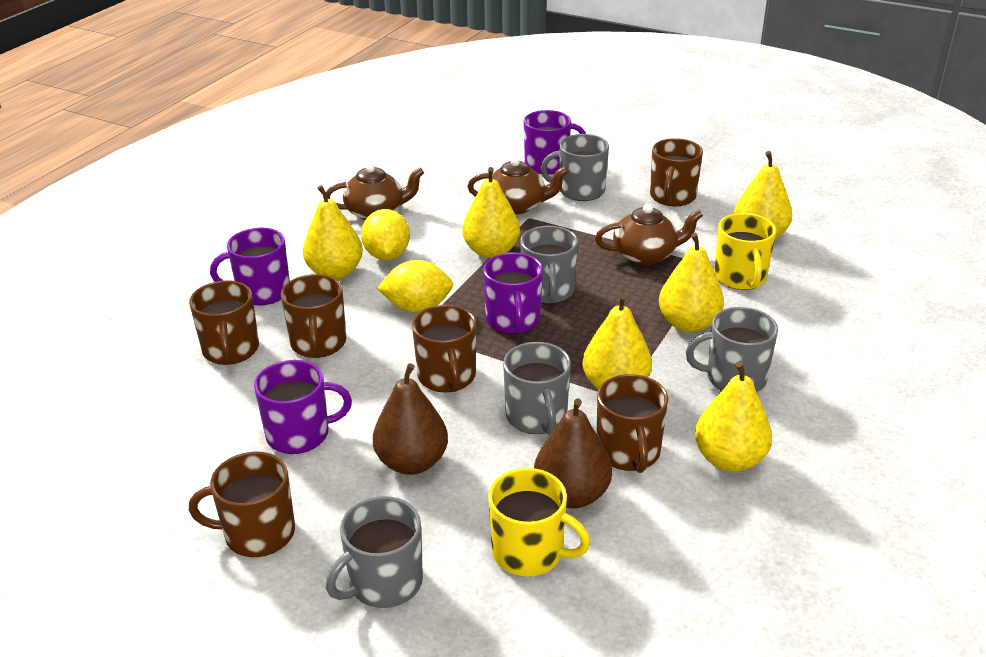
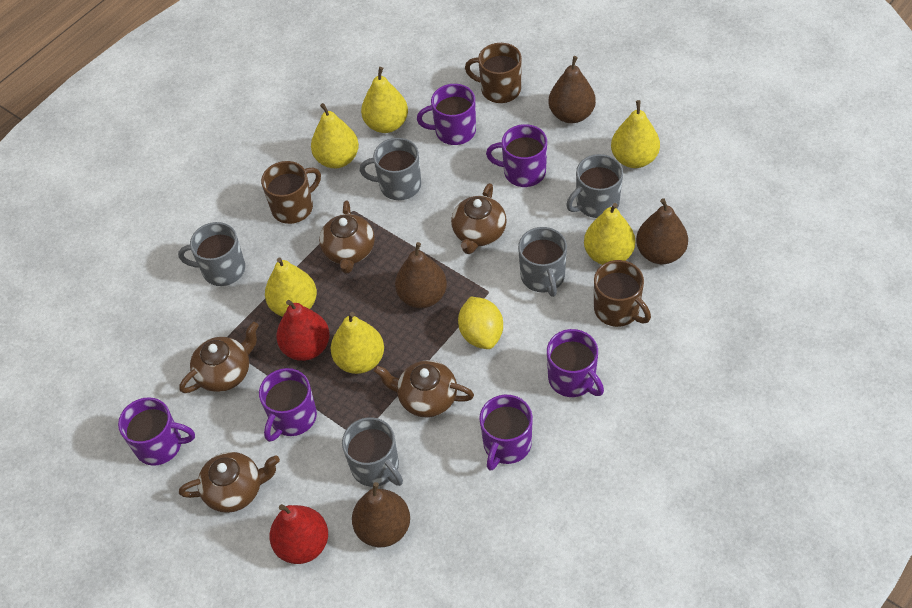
brown mug: [189,280,259,365] [189,452,295,557] [281,274,346,358] [412,305,476,393] [597,374,668,473] [650,138,703,206] = 6 -> [261,161,321,224] [465,43,522,103] [594,260,651,327] = 3
brown pear: [373,363,448,475] [534,398,612,508] = 2 -> [352,482,410,547] [395,242,447,308] [549,56,596,123] [636,198,688,264] = 4
brown teapot: [326,163,424,220] [468,157,569,215] [595,204,703,265] = 3 -> [179,322,259,393] [179,452,280,513] [319,200,375,274] [373,360,474,417] [451,183,507,254] = 5
purple mug: [210,227,290,305] [254,360,352,454] [483,253,543,334] [524,110,586,174] = 4 -> [118,397,195,466] [259,368,317,442] [417,84,476,145] [479,395,533,471] [486,124,547,187] [547,329,604,397] = 6
red pear: none = 0 -> [269,504,328,564] [276,300,330,361] = 2
yellow lemon: [361,209,410,260] [377,260,453,313] = 2 -> [458,296,503,349] = 1
yellow mug: [488,468,590,576] [714,213,776,290] = 2 -> none = 0

